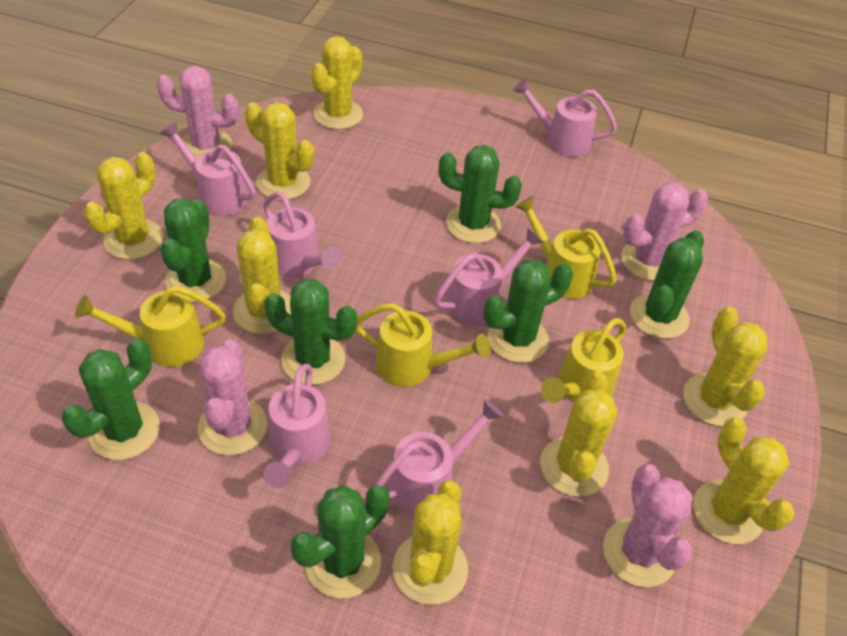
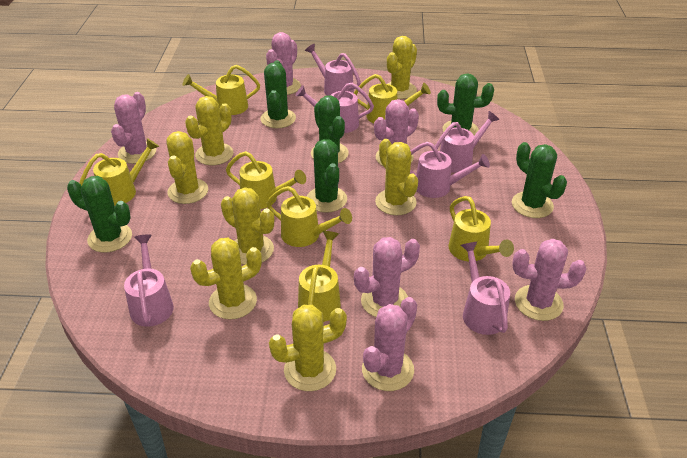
green cactus: [61,339,160,460] [160,198,226,302] [264,279,358,385] [291,485,390,598] [438,145,522,243] [483,260,573,363] [630,230,704,339] = 7 -> [67,176,132,253] [261,60,296,128] [307,139,347,213] [311,95,349,163] [437,73,494,135] [512,142,567,218] = 6
pink cactus: [156,66,239,159] [198,339,267,456] [603,464,692,587] [621,182,708,281] = 4 -> [111,92,156,164] [266,32,301,95] [354,237,420,317] [362,297,417,391] [374,99,419,166] [512,239,586,321] = 6
yellow cactus: [84,152,163,260] [233,217,291,334] [245,102,314,200] [311,36,363,130] [392,480,468,605] [540,371,618,497] [683,307,768,426] [693,417,795,544] = 8 -> [166,131,208,204] [185,96,233,165] [190,238,262,320] [221,187,274,265] [269,305,347,391] [375,139,418,215] [387,36,417,99] = 7
yellow watering can: [75,286,226,367] [356,303,491,387] [515,196,617,299] [541,318,626,403] = 4 -> [80,138,159,206] [183,65,260,115] [226,151,306,209] [266,186,352,247] [298,231,341,322] [354,74,431,123] [449,196,514,261] = 7

